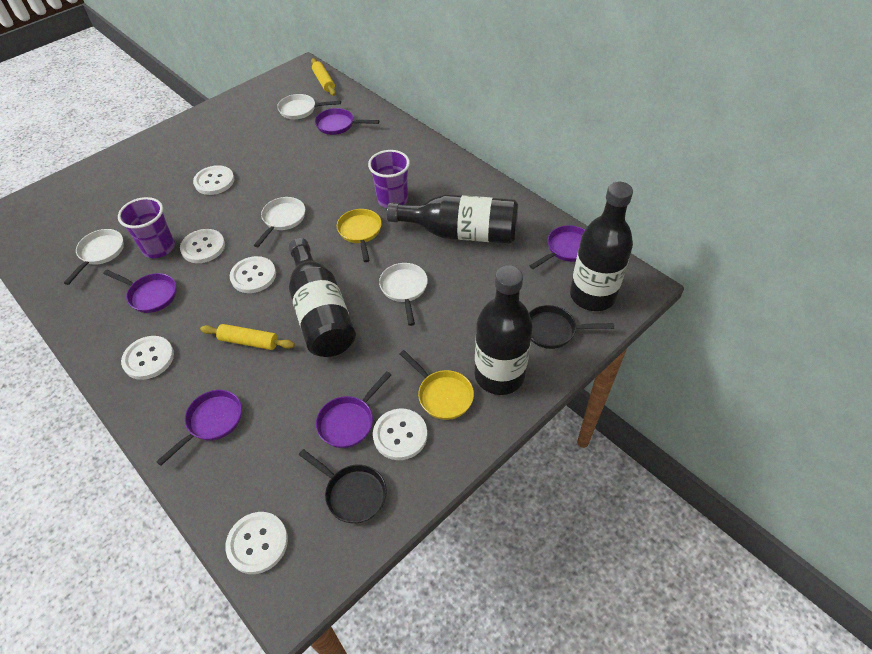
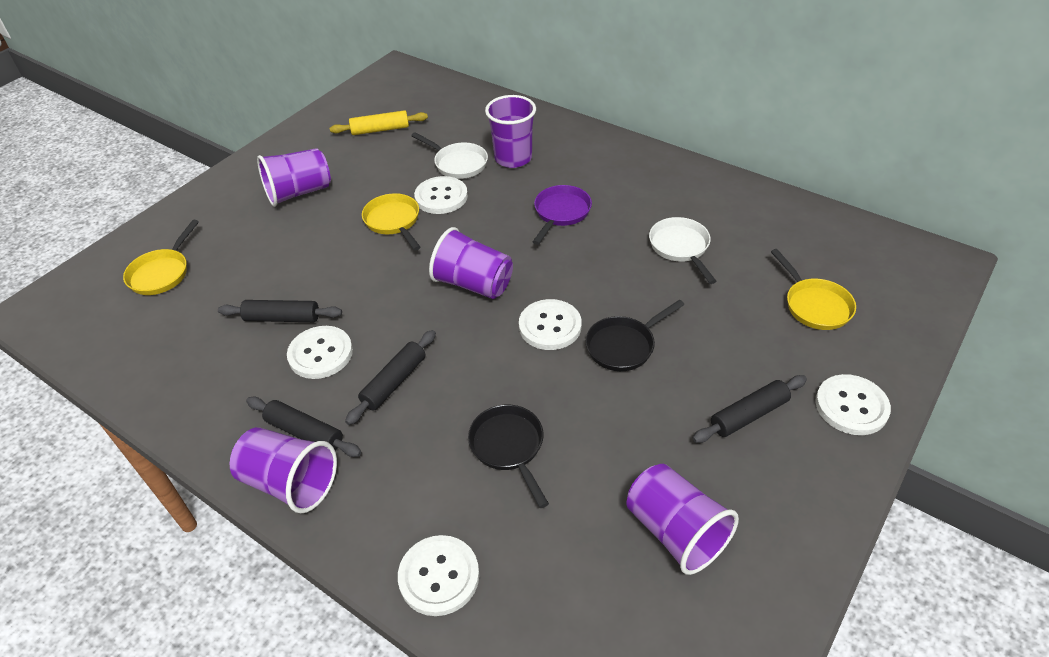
black bottle: [289,238,356,357] [387,195,518,244] [475,266,533,395] [570,182,633,311] = 4 -> none = 0
black rolling pin: none = 0 -> [218,300,342,322] [246,397,361,457] [345,330,436,425] [692,375,807,443] = 4
purple cup: [118,197,175,258] [368,150,410,208] = 2 -> [230,427,337,513] [257,148,331,207] [429,227,513,299] [485,95,536,168] [627,464,739,575] = 5
purple pan: [103,270,176,313] [156,390,242,466] [315,108,379,135] [316,371,391,448] [529,225,585,269] = 5 -> [533,185,592,245] = 1
white button: [121,336,174,380] [180,229,225,263] [193,165,234,195] [226,512,288,574] [230,256,276,293] [373,409,427,460] = 6 -> [287,326,353,379] [398,535,479,616] [414,176,468,214] [519,299,582,350] [815,374,891,435] = 5
white pan: [64,229,124,285] [254,197,305,247] [277,94,341,119] [379,263,428,326] = 4 -> [411,132,488,179] [649,217,717,284] = 2
yellow pan: [337,209,382,262] [400,350,474,420] = 2 -> [123,220,199,295] [362,193,421,251] [771,249,856,330] = 3
yellow rolling pin: [200,324,295,350] [311,58,336,96] = 2 -> [330,110,428,135] = 1

